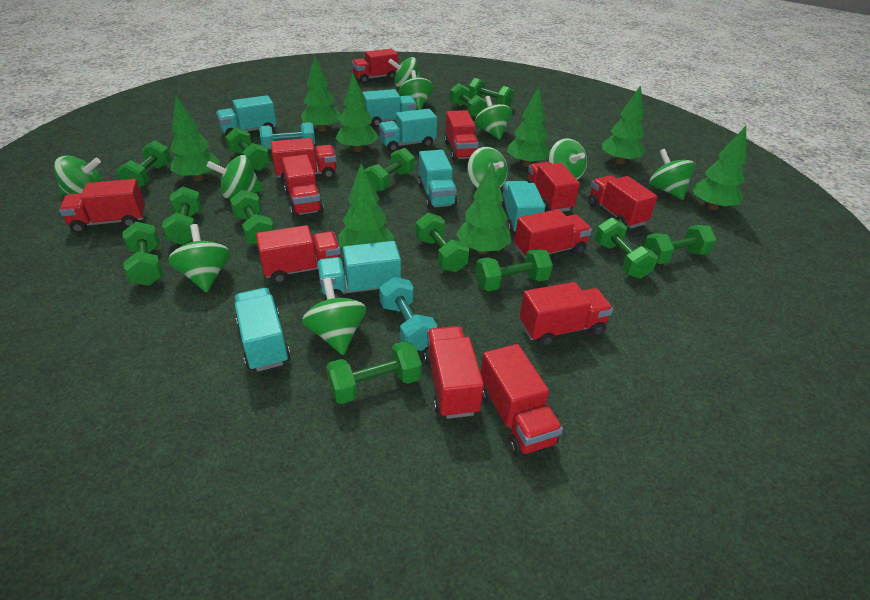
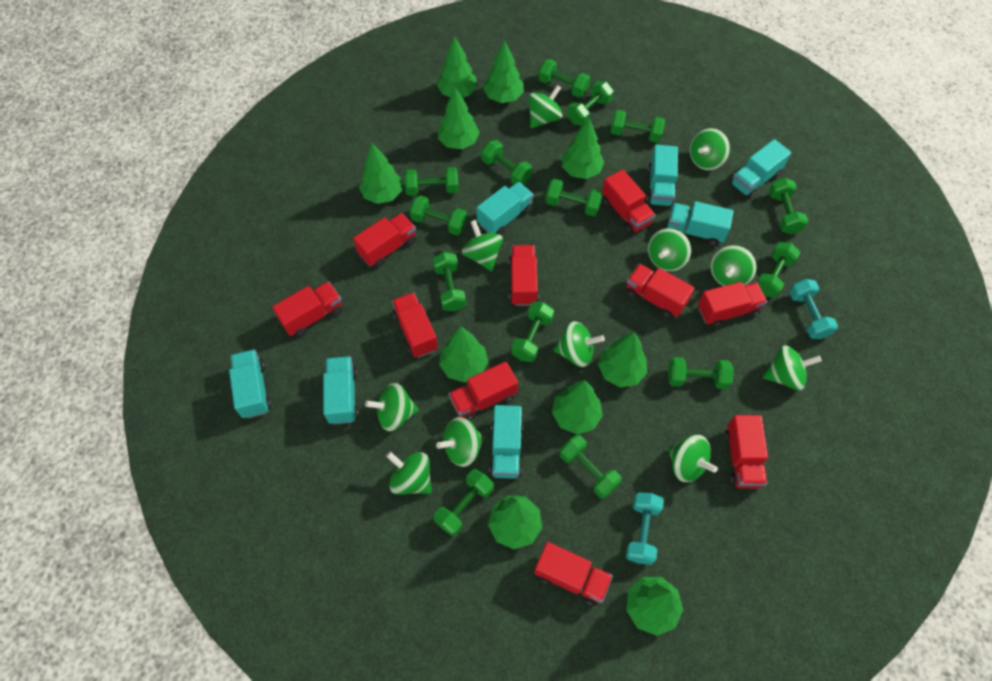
green dumbbell: [117,140,172,187] [123,222,163,286] [162,187,203,245] [225,128,270,171] [230,190,274,245] [326,341,422,404] [365,148,415,192] [416,212,469,272] [450,83,487,118] [468,78,514,106] [475,249,553,291] [595,218,658,279] [643,225,717,264] = 13 -> [404,167,459,196] [410,195,467,236] [433,252,466,311] [434,469,494,536] [481,140,532,185] [511,302,554,362] [538,59,590,98] [545,179,603,217] [560,435,622,499] [567,81,614,126] [610,110,665,143] [668,357,734,389] [757,242,800,298] [769,178,808,234] = 14
green spinning top: [54,156,103,195] [168,224,230,292] [207,155,264,199] [302,278,366,355] [389,57,421,88] [399,70,434,110] [467,147,508,188] [475,96,512,139] [548,138,587,180] [650,149,695,200] = 10 -> [365,383,419,431] [386,451,432,495] [436,417,485,467] [462,220,503,271] [529,85,562,128] [554,321,605,367] [648,228,691,272] [668,435,718,482] [690,128,730,171] [710,245,757,286] [763,345,822,391] = 11
green tree: [170,96,220,181] [301,55,341,132] [336,73,379,152] [338,163,394,248] [456,162,511,254] [507,87,550,167] [602,85,645,164] [693,126,746,210] = 8 -> [359,143,402,204] [437,36,477,97] [438,87,479,149] [439,326,488,383] [483,40,524,103] [488,495,542,549] [552,380,603,434] [562,118,604,179] [598,332,647,387] [626,577,683,636] = 10
red truck: [59,179,145,233] [256,225,341,284] [271,138,336,182] [282,154,324,217] [352,49,398,83] [424,326,484,419] [444,110,478,161] [481,344,563,456] [514,209,592,260] [520,282,613,347] [526,162,580,212] [588,175,658,228] = 12 -> [272,281,342,337] [353,213,416,268] [392,292,438,358] [449,361,518,421] [509,245,539,306] [534,542,613,606] [602,170,655,234] [626,264,694,319] [698,282,767,327] [724,415,768,488] = 10

